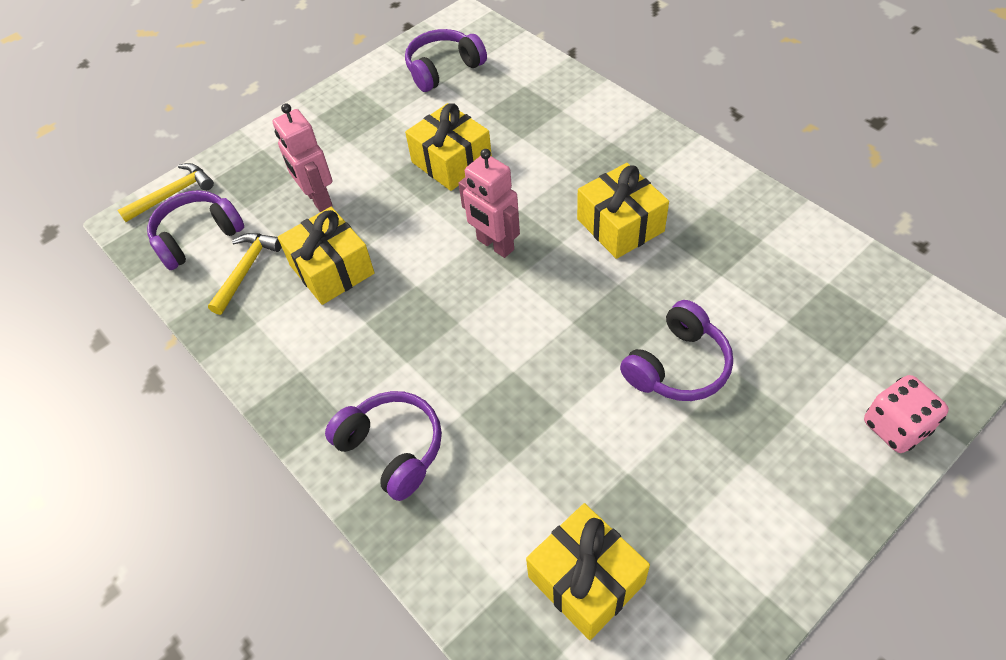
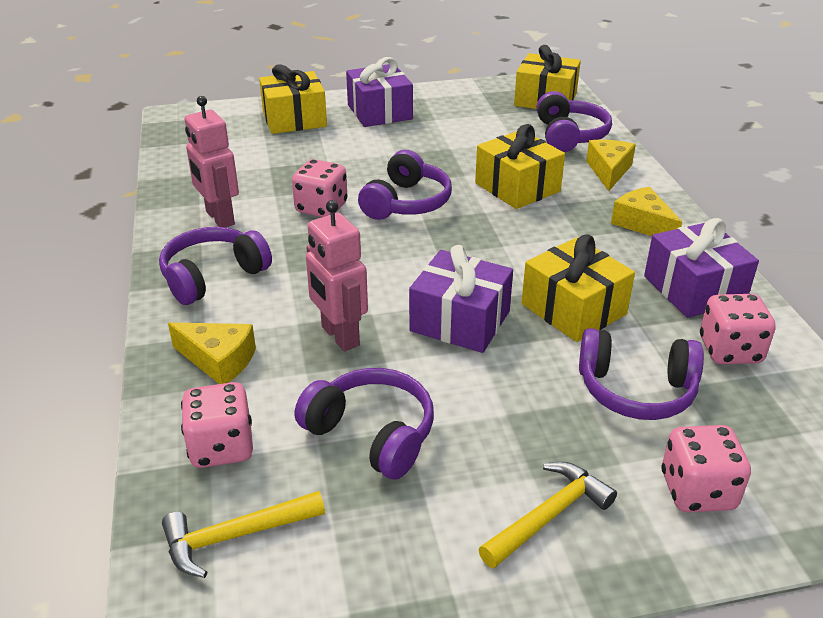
pink dice: [864,375,949,453] = 1 -> [181,382,253,468] [292,159,347,217] [661,425,751,512] [700,294,776,364] = 4
purple gift: none = 0 -> [346,57,413,127] [409,245,513,353] [644,218,759,318] = 3
purple headphones: [147,190,244,270] [325,391,442,501] [405,29,487,92] [620,300,733,401] = 4 -> [159,227,272,305] [295,368,434,479] [358,150,452,220] [537,91,612,152] [579,328,704,420] = 5
yellow cheese: none = 0 -> [168,322,256,384] [586,140,636,191] [611,187,682,236] = 3

